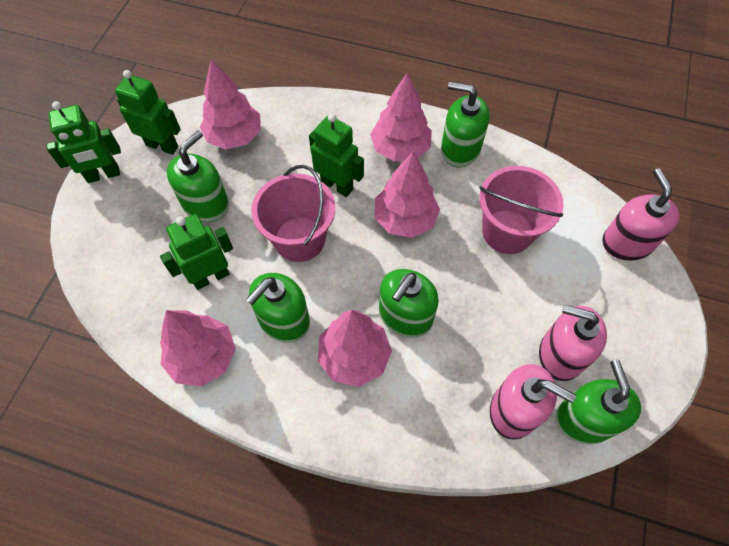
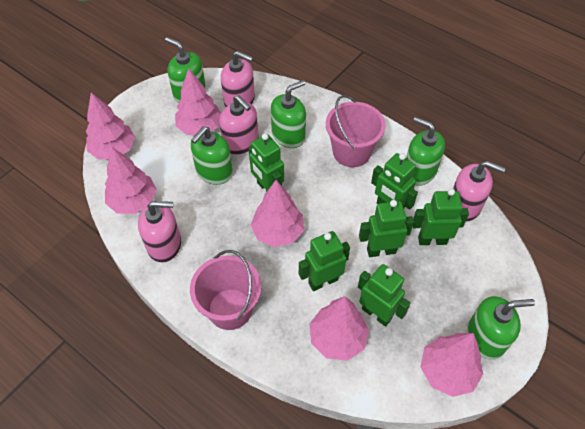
green robot: [46,101,121,183] [115,70,181,155] [160,214,233,290] [309,113,364,197] = 4 -> [248,133,284,192] [299,231,350,291] [358,264,410,327] [359,200,414,257] [371,153,418,210] [413,188,469,245] = 6
pink soap dispenser: [490,364,576,440] [539,305,607,381] [602,168,679,261] = 3 -> [138,201,181,262] [219,95,259,155] [221,51,255,107] [453,161,505,222] = 4
pink tree: [160,310,236,387] [200,59,261,149] [318,310,392,387] [370,73,432,162] [374,151,440,238] = 5 -> [86,92,135,159] [105,147,157,214] [175,69,221,135] [251,180,304,247] [310,296,369,361] [420,333,483,397] = 6

